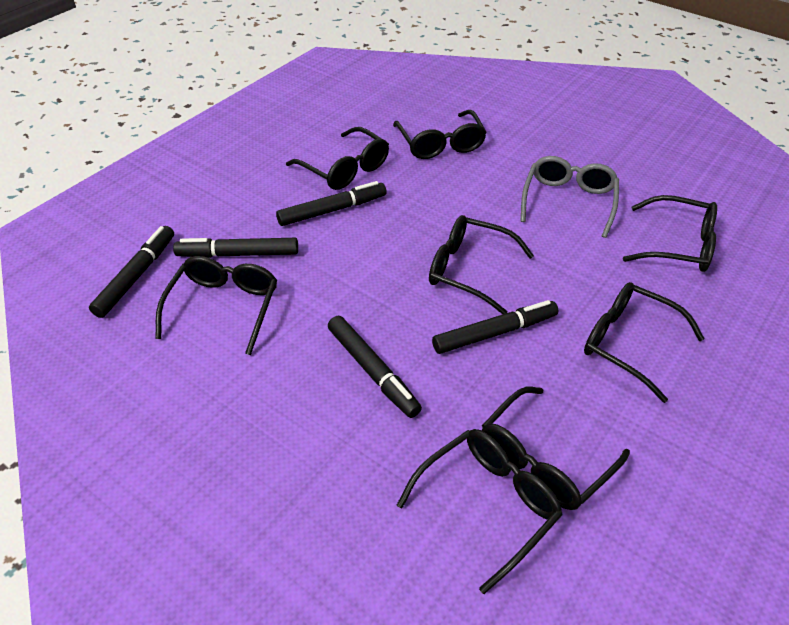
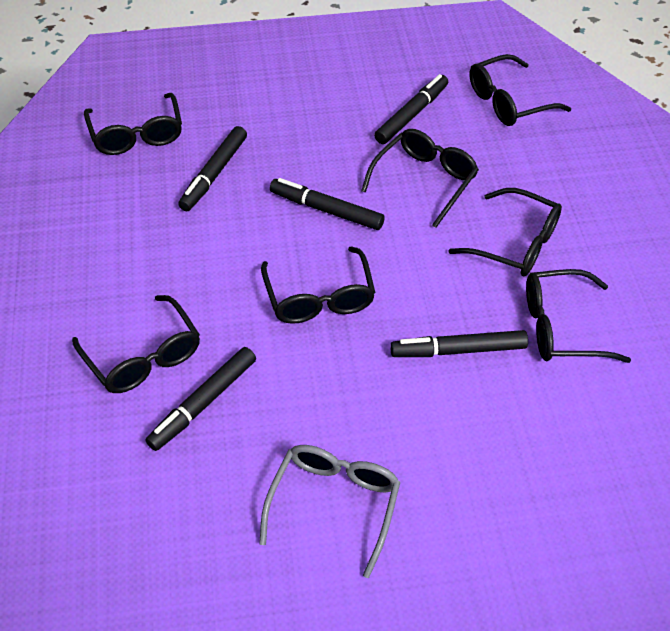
black glasses: [155,256,277,355] [286,127,389,190] [393,110,487,159] [397,429,563,594] [429,215,534,314] [482,386,630,510] [584,282,705,403] [623,195,717,272] = 8 -> [72,295,200,393] [84,93,182,155] [261,246,375,324] [361,129,479,228] [448,188,562,276] [469,54,571,126] [526,269,631,363] = 7

